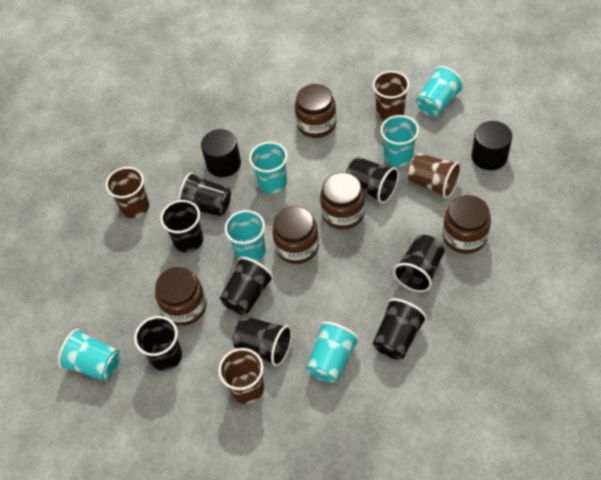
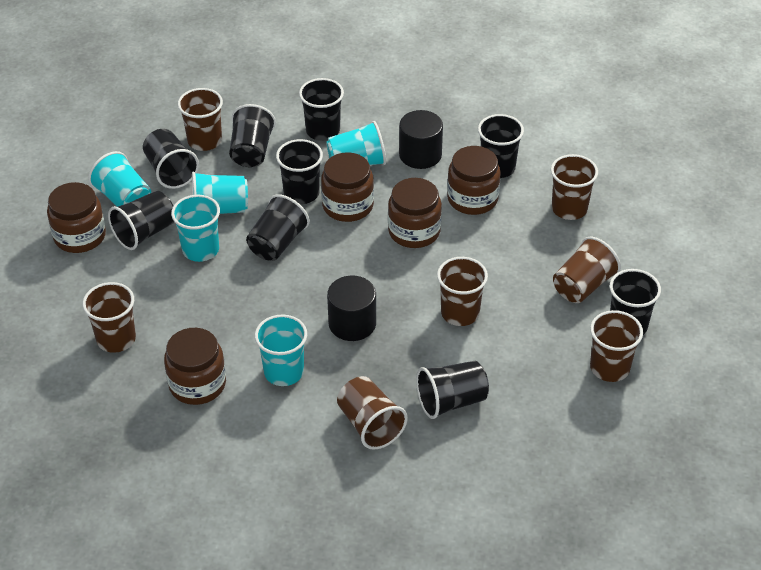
black cup: [134,316,182,371] [160,200,203,253] [178,172,231,217] [220,257,274,315] [233,316,292,367] [346,157,399,204] [373,298,427,359] [393,235,444,292] = 8 -> [108,191,174,250] [143,129,199,189] [229,104,276,167] [246,194,310,261] [276,139,323,204] [299,78,344,141] [416,361,489,419] [478,114,524,178] [610,269,661,335] = 9
brown cup: [105,167,149,218] [218,348,264,404] [373,71,410,121] [407,153,461,199] = 4 -> [82,282,136,353] [178,88,223,151] [337,376,408,450] [437,257,488,326] [551,154,598,220] [553,237,621,303] [590,310,643,382] = 7
turquoise cup: [58,329,120,381] [225,210,266,261] [249,142,288,194] [306,321,360,383] [381,115,419,167] [416,66,464,117] = 6 -> [88,151,151,207] [171,195,220,262] [192,171,248,214] [255,315,307,386] [326,121,386,165] = 5

